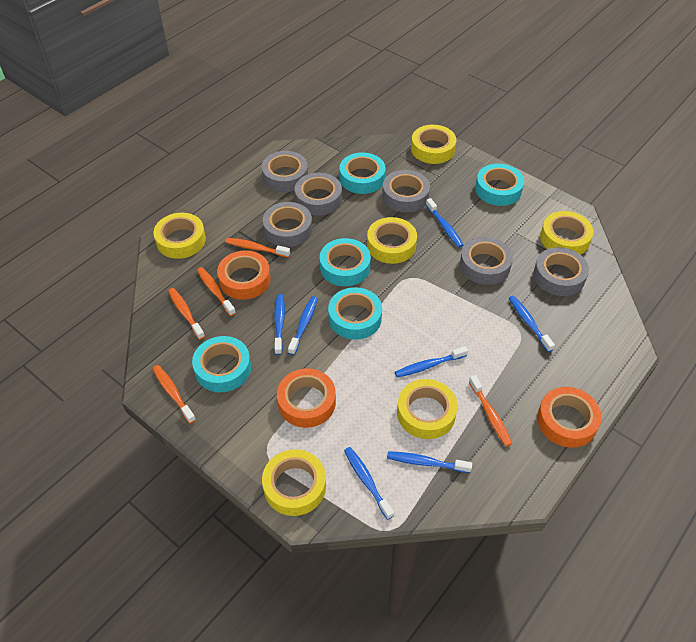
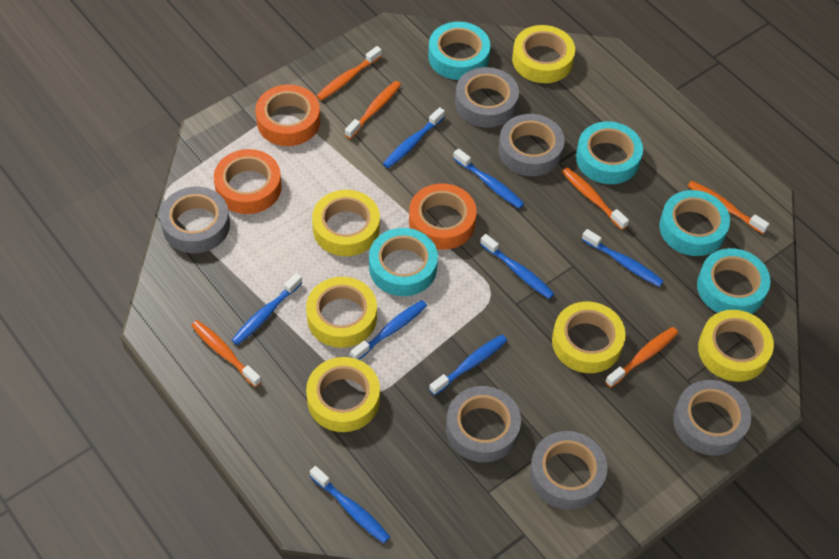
blue toothbrush: [274,294,285,355] [288,296,318,355] [344,447,394,520] [387,451,472,473] [395,346,468,378] [426,198,463,248] [509,296,555,352] = 7 -> [232,273,302,345] [310,466,390,543] [350,300,427,360] [383,107,445,168] [429,335,507,396] [453,149,524,209] [480,234,554,299] [582,229,664,287] = 8
orange toothbrush: [153,365,196,424] [168,288,205,340] [197,267,236,316] [225,238,290,257] [469,375,512,446] = 5 -> [191,320,262,387] [316,46,382,101] [345,81,401,139] [562,167,629,230] [605,327,678,388] [688,181,769,234] = 6

